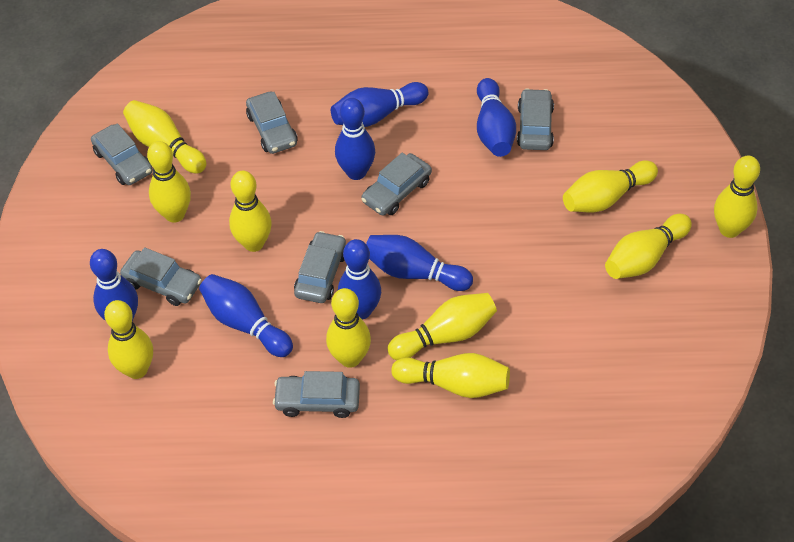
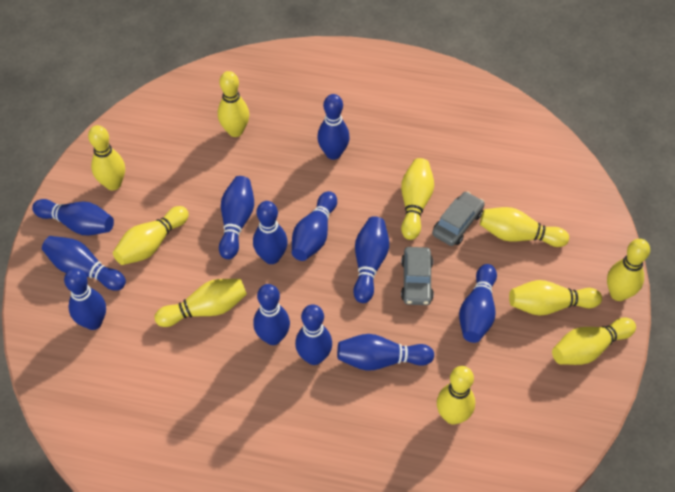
blue bowling pin: [90,249,138,321] [199,274,293,357] [331,82,428,127] [335,98,375,180] [338,239,381,319] [366,235,473,291] [477,78,516,157] = 7 -> [32,199,114,235] [42,236,126,291] [64,268,106,330] [219,176,254,259] [253,201,288,264] [253,284,290,345] [292,191,337,261] [295,304,332,365] [317,94,350,160] [337,334,434,371] [353,216,389,303] [459,264,497,343] = 12
grey car: [91,123,153,185] [120,247,202,306] [246,92,297,154] [273,371,360,418] [294,231,346,303] [361,153,432,216] [517,88,554,150] = 7 -> [401,247,434,305] [432,191,485,246] = 2

